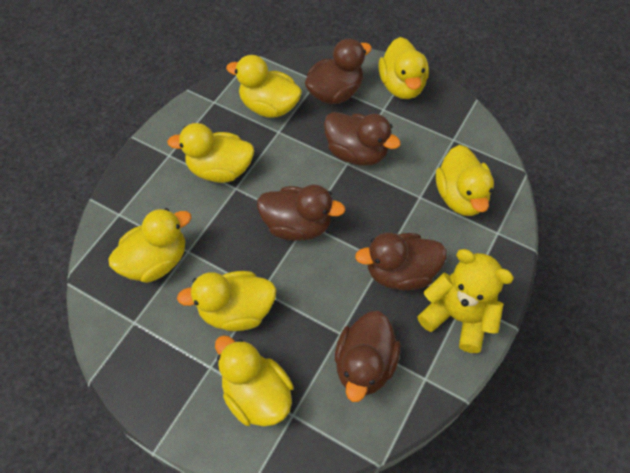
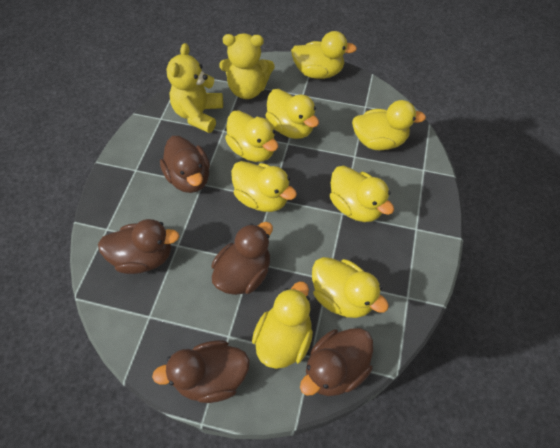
yellow duck: [108,208,192,283] [167,123,254,183] [177,271,276,331] [215,335,294,426] [226,55,302,118] [378,37,429,99] [436,145,494,216] = 7 -> [225,110,278,162] [231,161,297,212] [252,281,313,369] [265,89,319,139] [291,31,357,79] [312,257,389,318] [330,166,394,222] [352,100,426,150] = 8
yellow teddy bear: [417,249,514,353] = 1 -> [167,43,223,133] [220,33,274,99] = 2

